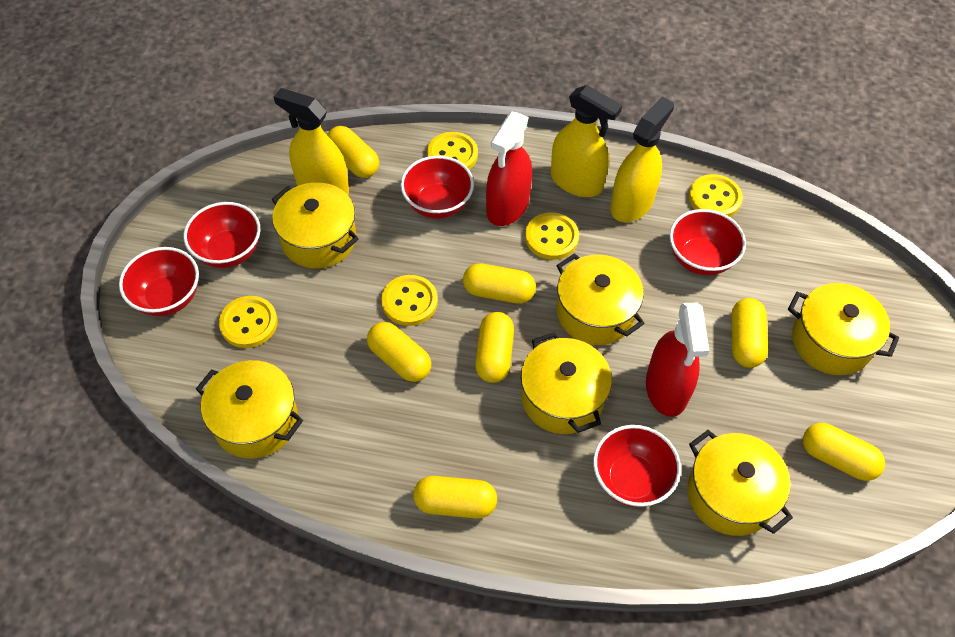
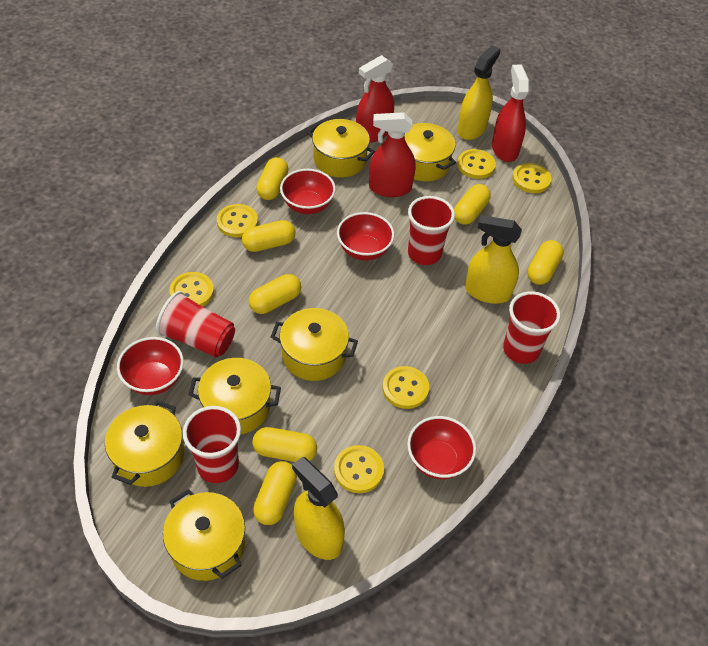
red bowl: [119,247,199,316] [184,202,260,268] [401,156,474,219] [593,425,681,507] [670,209,746,275] = 5 -> [117,337,184,395] [280,169,336,214] [337,212,394,261] [407,416,476,479] = 4
red cup: none = 0 -> [156,291,235,357] [183,406,241,483] [408,196,455,265] [503,291,560,364] = 4
red spray bottle: [486,112,532,226] [646,303,709,417] = 2 -> [356,55,394,143] [369,112,416,197] [492,65,529,162] = 3
yellow button: [219,296,277,348] [381,275,438,326] [427,132,478,170] [525,212,579,260] [689,174,743,217] = 5 -> [169,272,214,307] [217,204,258,237] [334,445,384,493] [382,366,429,409] [457,149,496,179] [512,163,552,193] = 6

